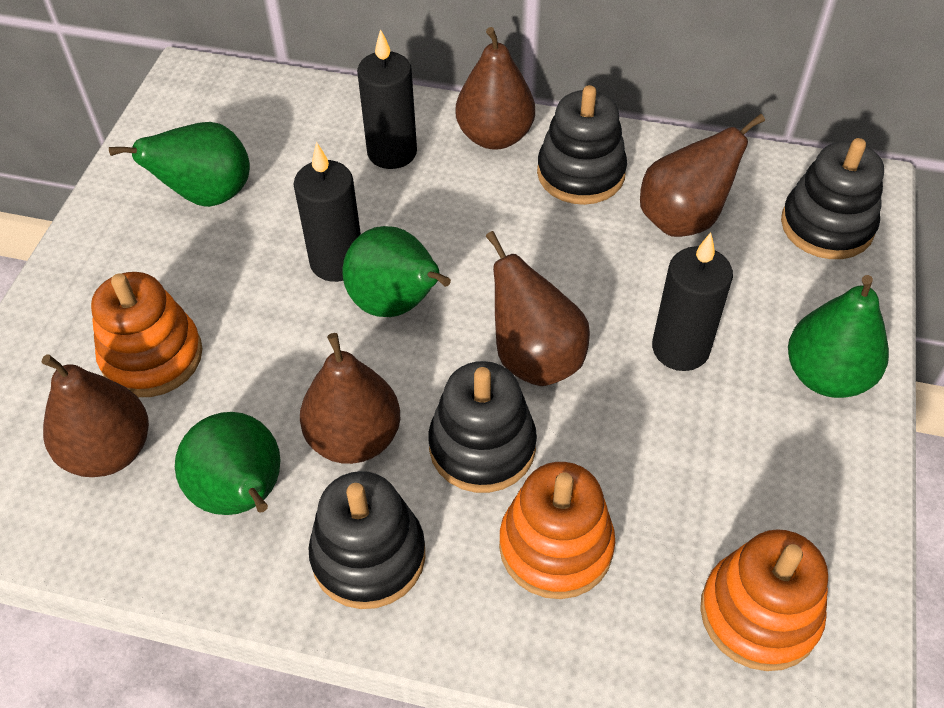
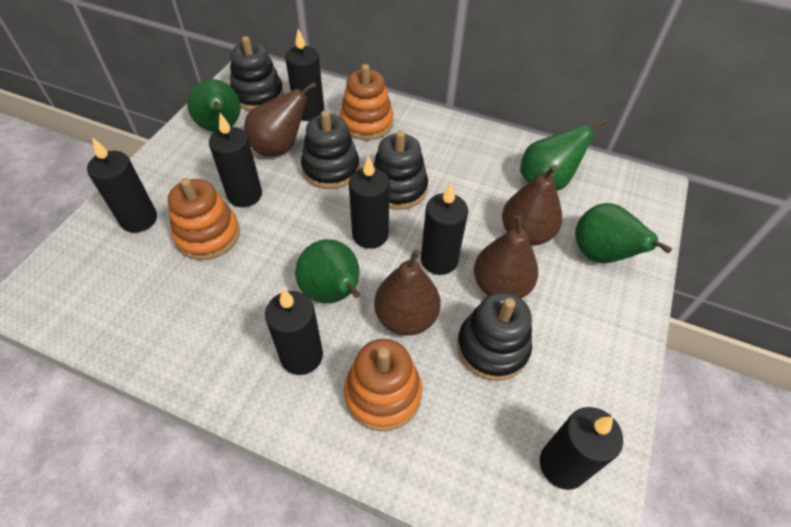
black candle: [294,142,361,282] [357,29,417,169] [652,233,733,371] = 3 -> [87,137,157,233] [209,113,262,207] [265,288,323,375] [285,28,324,121] [349,155,390,249] [421,183,468,275] [540,407,623,490] = 7
brown pear: [42,354,149,477] [300,333,400,464] [456,27,535,150] [486,231,590,386] [640,114,765,237] = 5 -> [244,82,317,157] [374,250,441,336] [474,215,538,298] [502,165,562,246] = 4

